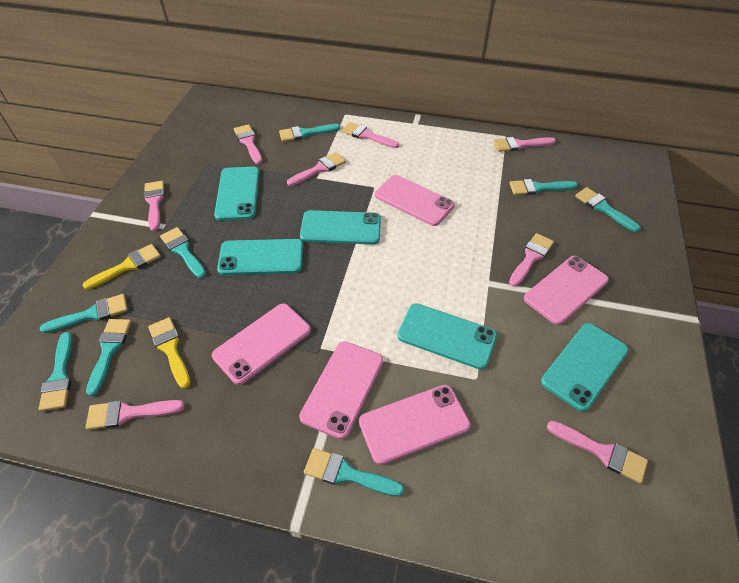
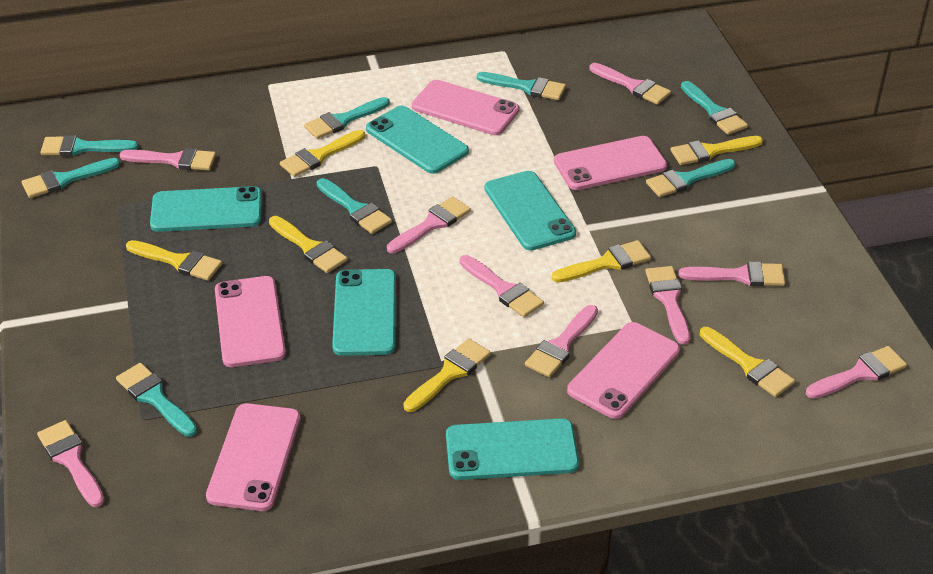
pink brush: [86,400,185,430] [144,181,165,231] [234,124,262,164] [287,152,346,186] [342,122,399,148] [493,137,556,152] [509,233,554,287] [547,421,648,483] = 8 -> [37,420,104,507] [119,148,216,171] [387,196,471,253] [460,255,544,317] [525,305,598,377] [589,63,671,105] [645,266,690,345] [679,261,786,286] [806,346,907,399] = 9
yellow brush: [83,244,161,290] [148,317,191,389] = 2 -> [126,240,222,281] [269,216,348,273] [280,130,365,177] [403,338,491,412] [552,240,651,283] [670,136,763,165] [700,327,795,397] = 7

